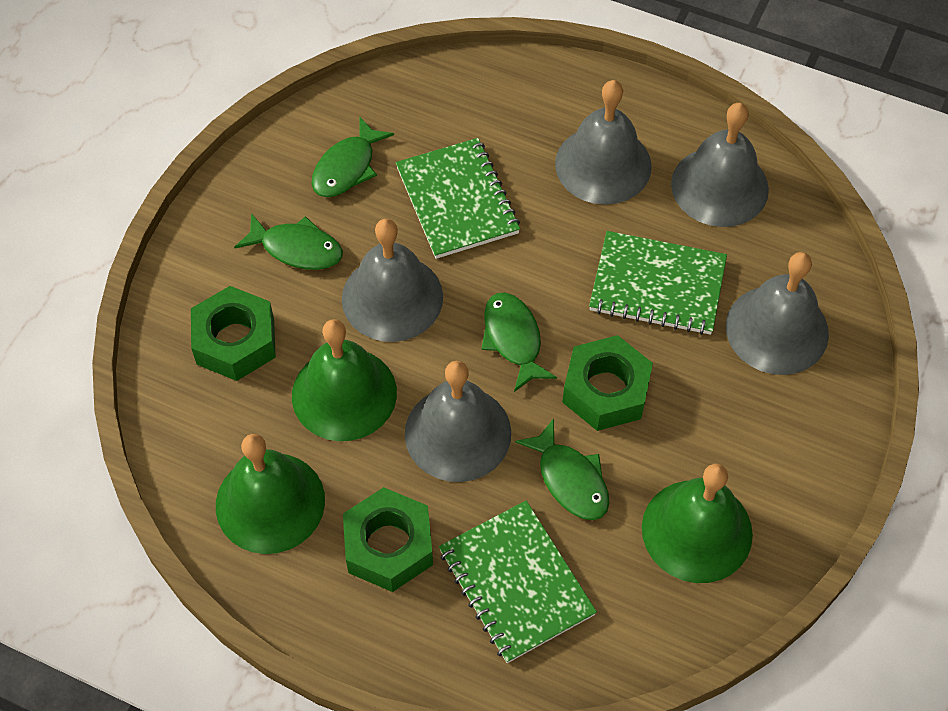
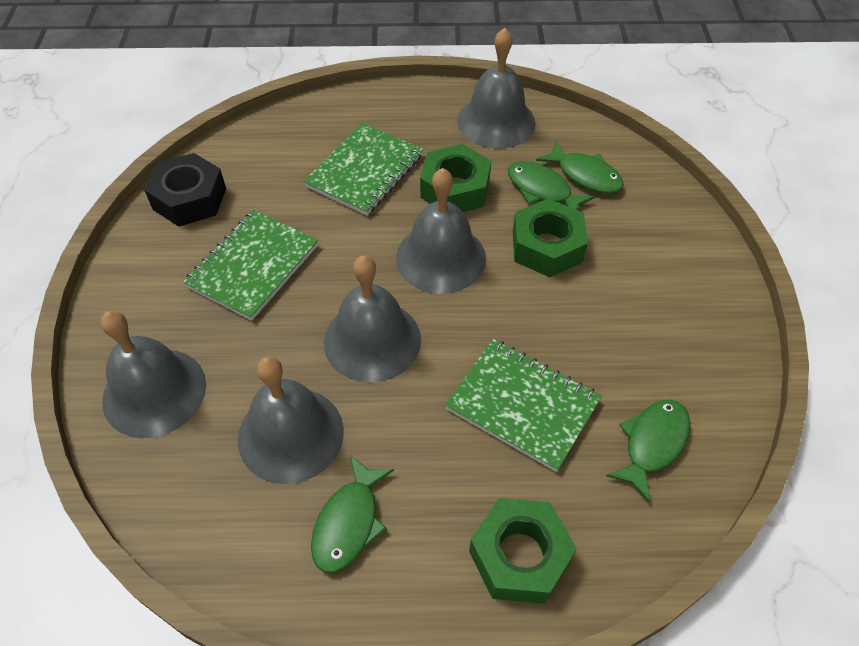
black nut: none = 0 -> [144,153,226,227] = 1
green bell: [216,434,325,554] [292,319,397,441] [642,464,753,583] = 3 -> none = 0

